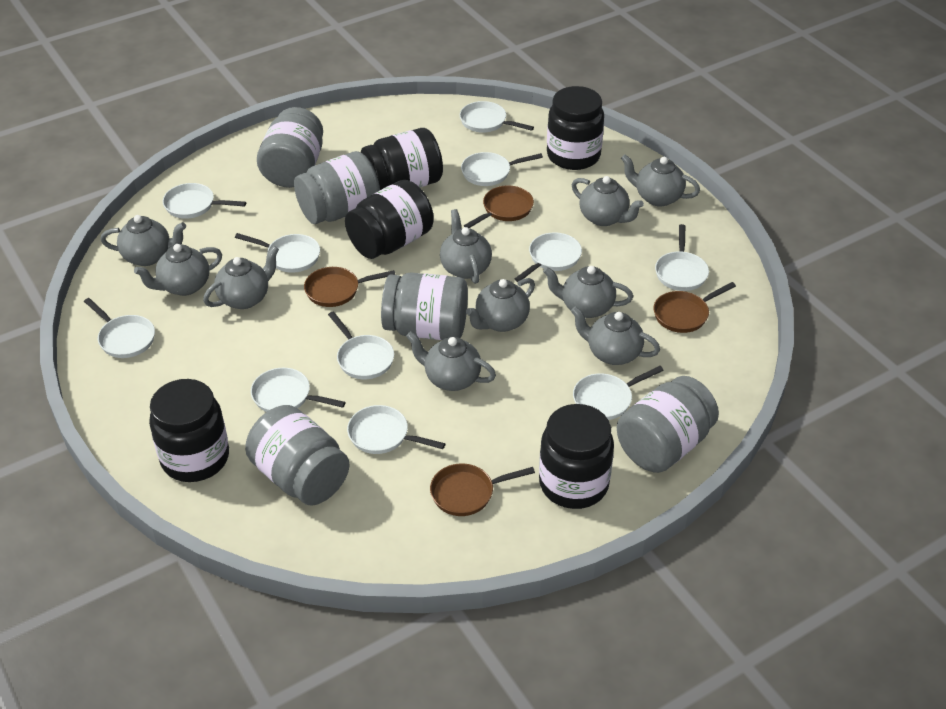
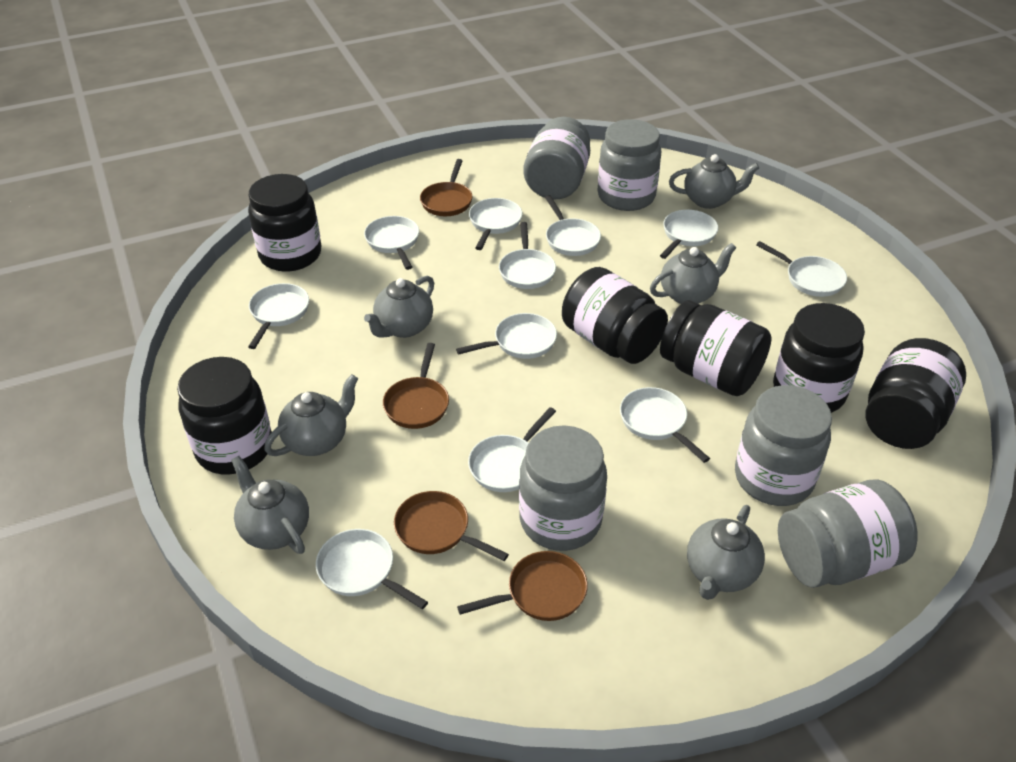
black jar: [149,379,229,482] [345,180,434,259] [361,128,443,190] [539,404,614,509] [547,86,604,170] = 5 -> [177,357,272,474] [248,174,321,272] [562,267,668,364] [660,300,771,396] [773,303,865,413] [865,338,966,449] = 6
grey teapot: [101,215,186,266] [134,244,222,296] [203,246,279,309] [406,331,496,391] [440,209,492,284] [466,278,535,332] [543,266,633,318] [571,306,660,365] [572,176,644,226] [621,155,700,207] = 10 -> [231,456,309,554] [264,374,358,456] [364,276,434,338] [650,243,736,304] [669,154,759,209] [687,505,765,600] = 6

